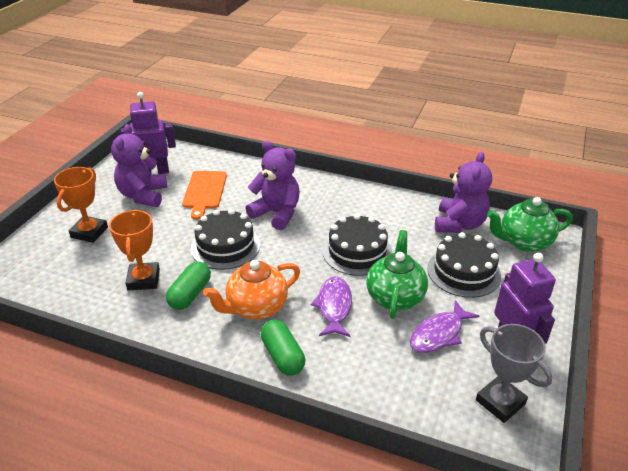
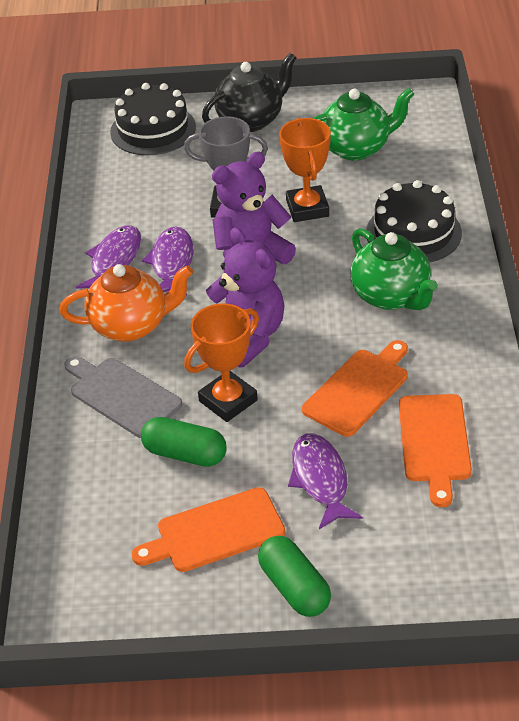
black cake: [191,209,260,270] [323,214,392,276] [427,232,501,298] = 3 -> [110,83,196,155] [366,180,462,263] = 2
black teapot: none = 0 -> [202,53,297,132] = 1
grey cutting board: none = 0 -> [64,356,183,438] = 1
orange cutting board: [182,171,227,220] = 1 -> [132,487,285,572] [302,340,408,437] [399,394,472,507] = 3
purple fish: [311,276,352,337] [410,300,479,353] = 2 -> [76,225,141,289] [142,226,193,295] [288,433,362,529] = 3
purple robot: [121,92,176,174] [494,253,556,344] = 2 -> none = 0
purple teddy bear: [111,124,167,207] [245,141,300,230] [435,152,492,233] = 3 -> [206,227,285,367] [212,152,296,264] = 2

